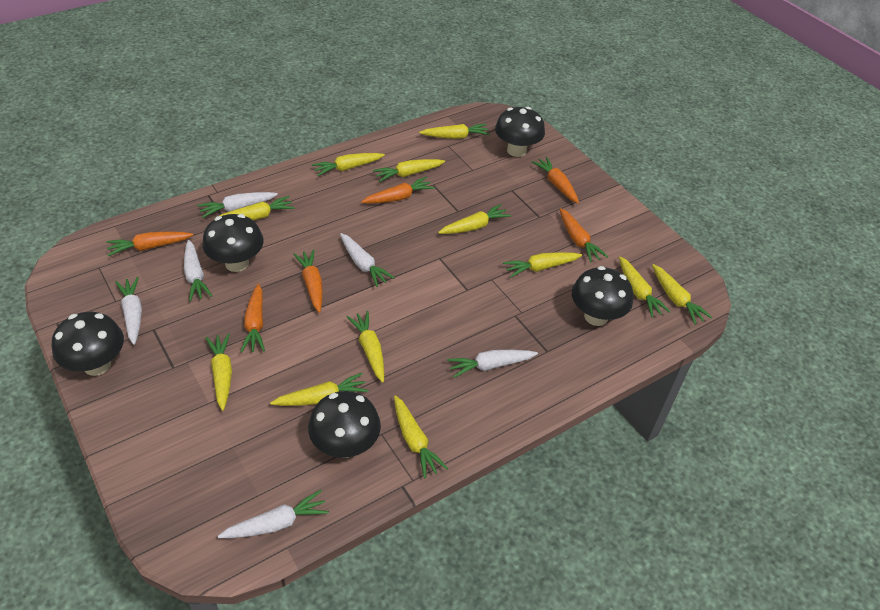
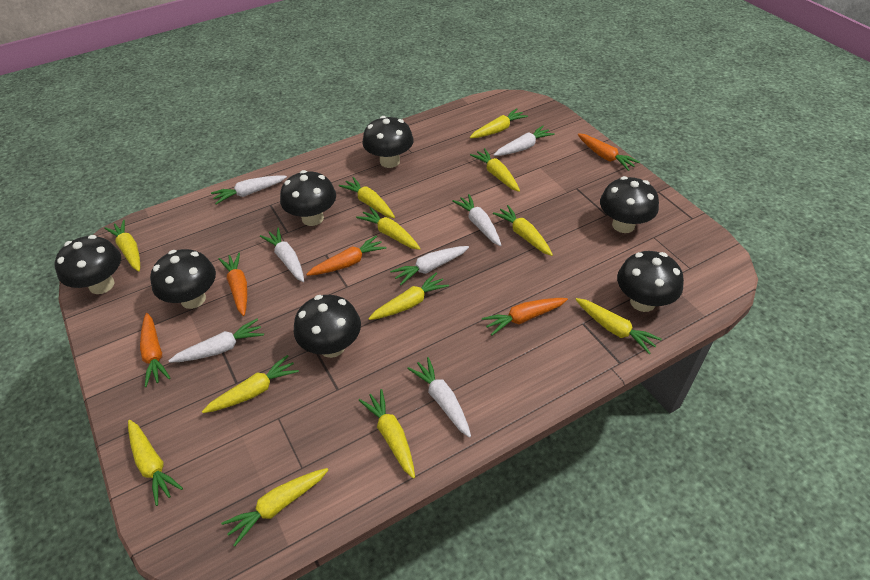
black mushroom: [52,312,124,376] [203,214,264,272] [308,391,381,458] [495,107,545,157] [572,266,633,326] = 5 -> [55,235,121,294] [150,249,216,309] [280,170,336,226] [294,295,361,358] [362,116,414,168] [600,176,659,233] [617,251,684,312] = 7
orange carrot: [106,231,193,256] [240,284,265,352] [293,250,323,313] [361,177,435,204] [532,157,579,204] [560,208,608,262] = 6 -> [140,313,170,387] [219,252,247,316] [306,236,386,276] [482,298,568,335] [578,133,640,171] = 5
white carrot: [115,277,142,345] [184,240,212,301] [197,192,278,218] [218,490,329,538] [340,233,395,287] [447,350,538,378] = 6 -> [168,319,264,363] [211,175,287,204] [260,228,304,282] [390,246,469,285] [407,357,471,438] [452,194,501,246] [494,126,555,156] = 7

